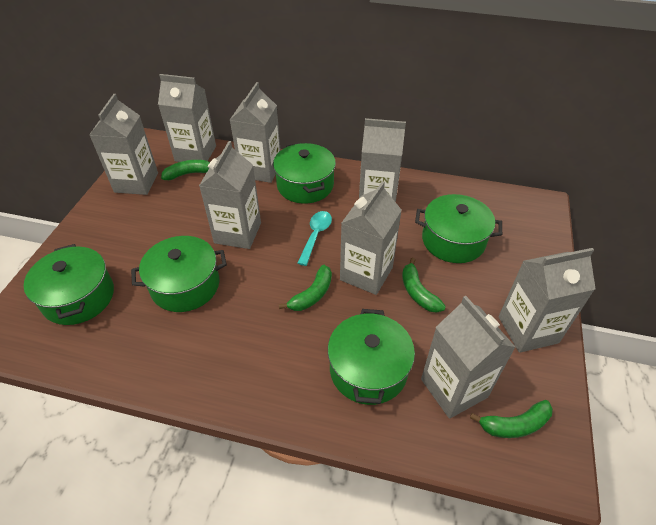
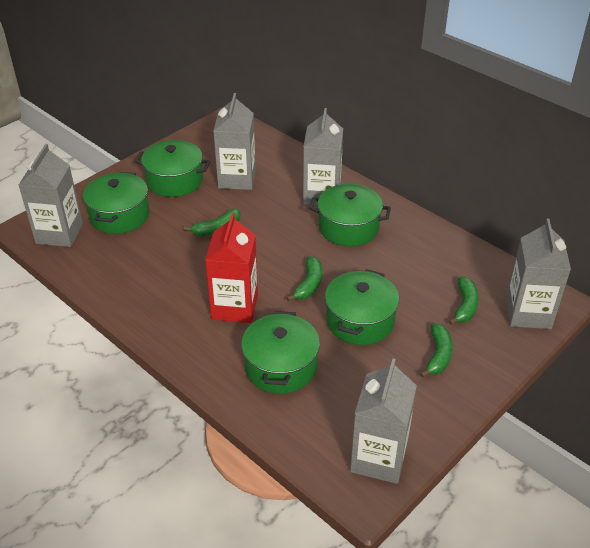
grey carton: [89,94,158,195] [158,74,216,162] [199,141,261,249] [230,82,281,183] [340,181,402,295] [359,118,406,202] [421,296,516,419] [498,248,596,353] = 8 -> [19,144,83,247] [213,93,256,190] [303,108,343,206] [350,359,417,484] [506,219,571,329] = 5
red carton: none = 0 -> [205,213,258,323] = 1
turquoise spoon: [298,211,332,266] = 1 -> none = 0

